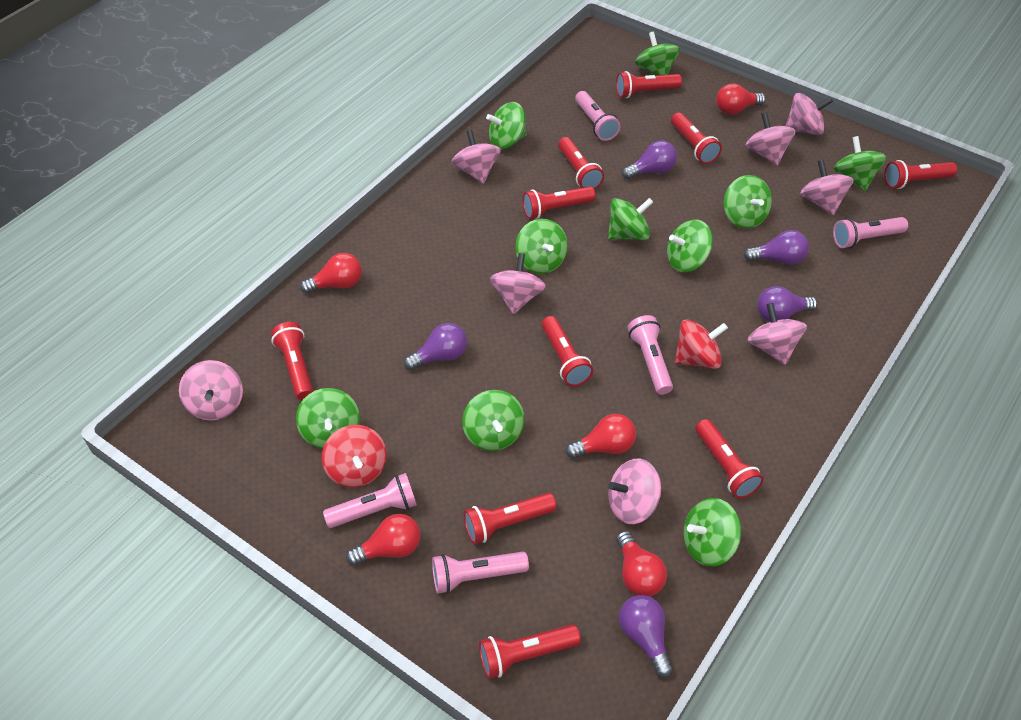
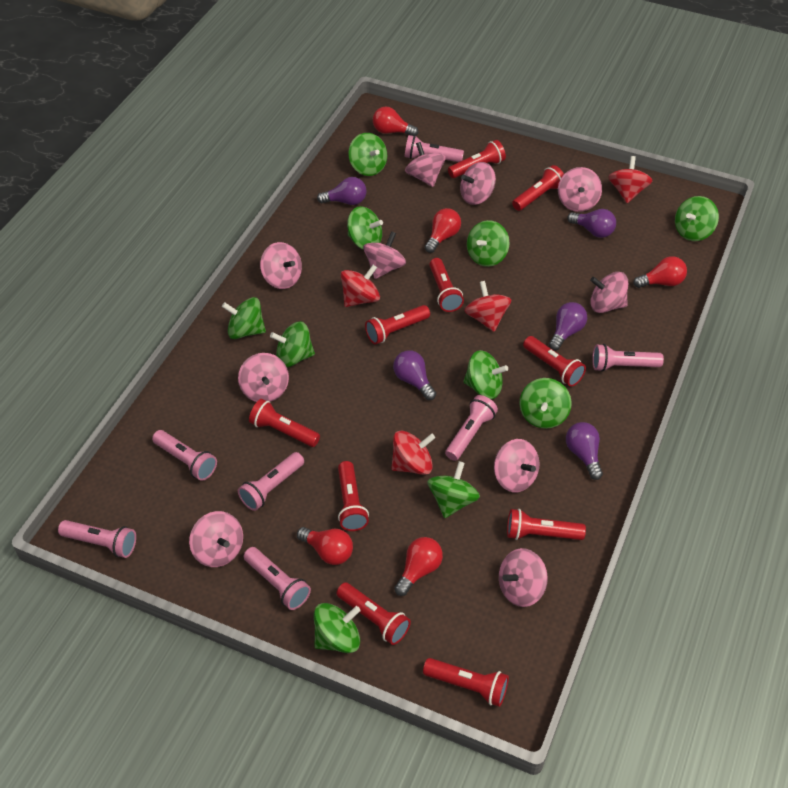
pink flashlight: [323,473,417,528] [432,552,529,594] [575,91,620,141] [628,315,673,395] [833,217,908,248] = 5 -> [58,520,136,558] [152,430,217,481] [238,452,304,511] [243,547,311,610] [405,135,464,162] [445,395,498,461] [592,344,664,372] = 7
pink spinning top: [179,360,243,421] [451,130,501,184] [490,253,546,314] [608,458,661,524] [746,112,796,165] [748,303,807,365] [786,93,833,135] [800,160,853,215] = 8 -> [189,511,243,567] [238,353,289,402] [260,242,302,289] [363,231,406,279] [405,142,446,187] [460,162,496,205] [494,439,540,492] [499,548,548,607] [558,167,602,212] [590,272,628,313] = 10
red spinning top: [322,425,387,487] [675,319,728,369] = 2 -> [341,265,380,307] [391,431,435,475] [465,281,511,332] [608,156,652,203] = 4

